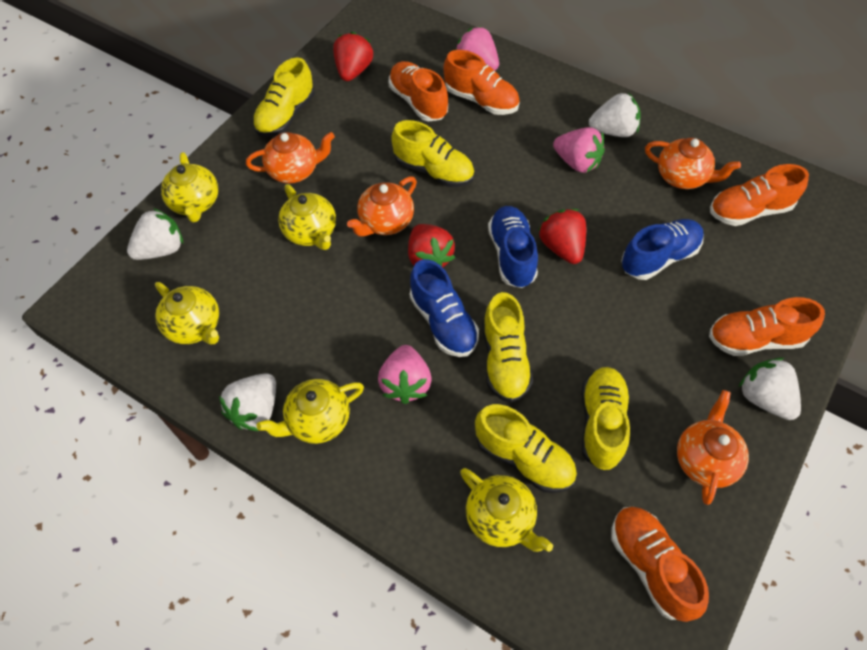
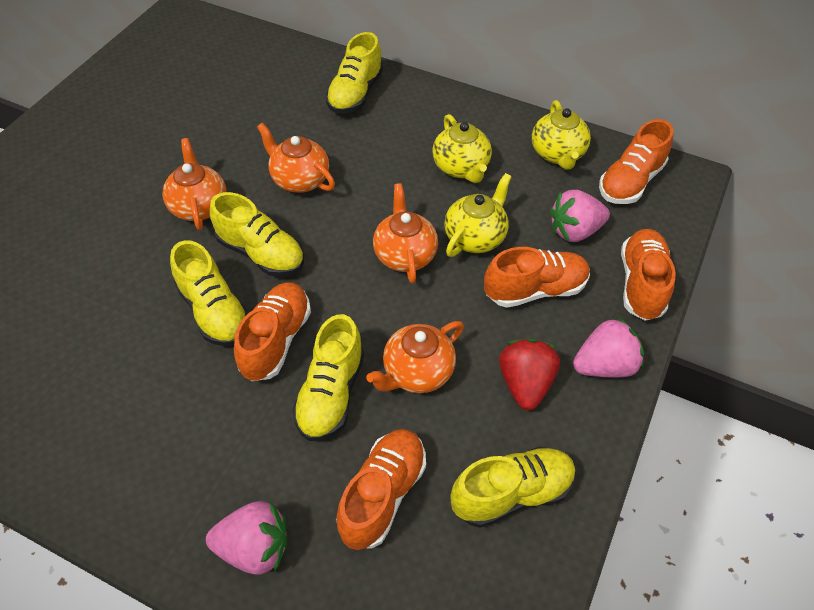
blue shoe: [410,259,479,357] [488,206,538,288] [621,219,704,280] = 3 -> none = 0
red strawberry: [333,32,373,81] [408,224,455,267] [538,209,586,264] = 3 -> [499,339,560,410] = 1
white strawberry: [127,208,183,260] [219,373,276,431] [589,93,641,137] [739,358,801,420] = 4 -> none = 0
yellow teapot: [155,282,219,344] [161,152,218,222] [257,379,364,444] [278,184,336,250] [460,468,553,552] = 5 -> [433,114,492,183] [444,173,512,257] [532,100,591,170] = 3

